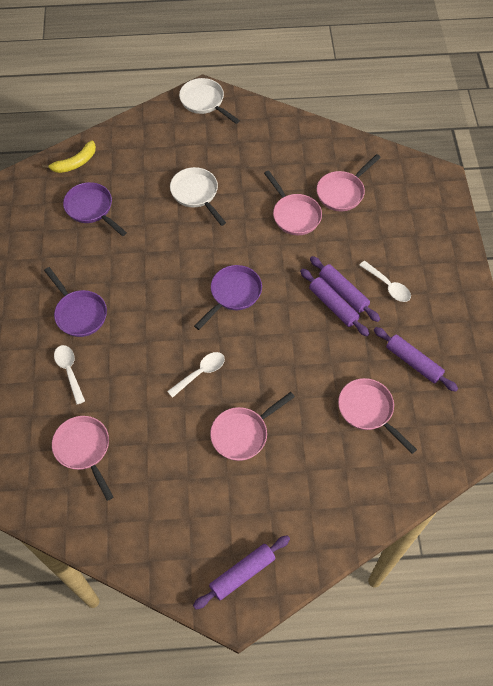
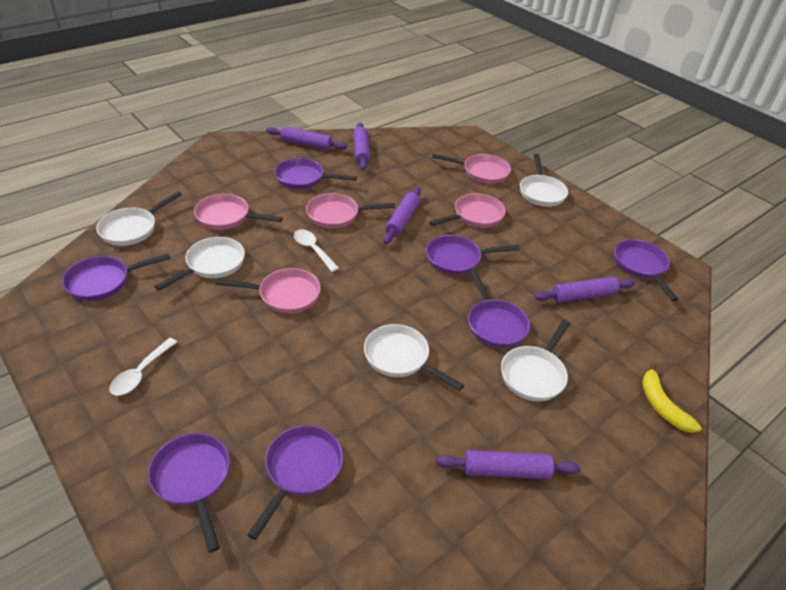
purple pan: [44,267,107,337] [63,182,127,236] [194,265,262,330] = 3 -> [62,253,171,301] [148,433,230,553] [247,425,343,540] [274,158,357,189] [426,235,520,275] [468,268,530,348] [614,239,678,301] = 7
purple rolling pin: [193,535,290,609] [300,269,370,336] [310,256,380,322] [374,327,458,392] = 4 -> [266,126,347,150] [354,123,370,170] [383,187,421,244] [437,450,581,479] [535,277,635,303] = 5
white pan: [170,167,226,226] [179,78,240,124] = 2 -> [96,191,182,246] [154,237,245,291] [364,324,464,391] [501,320,570,401] [520,154,568,207] = 5
white spoon: [54,345,85,405] [167,352,225,398] [359,261,411,302] = 3 -> [109,338,177,396] [294,230,339,272] = 2

